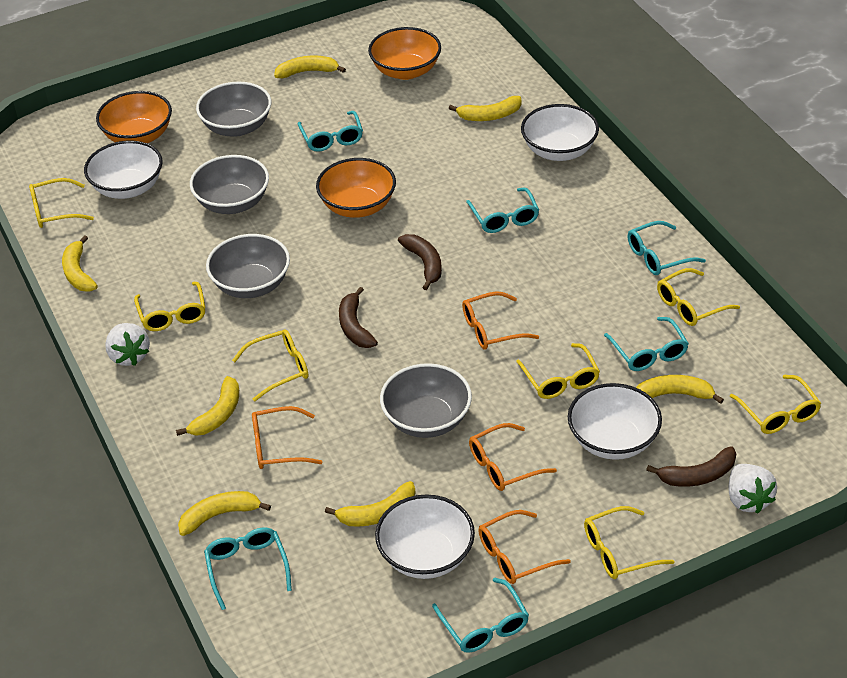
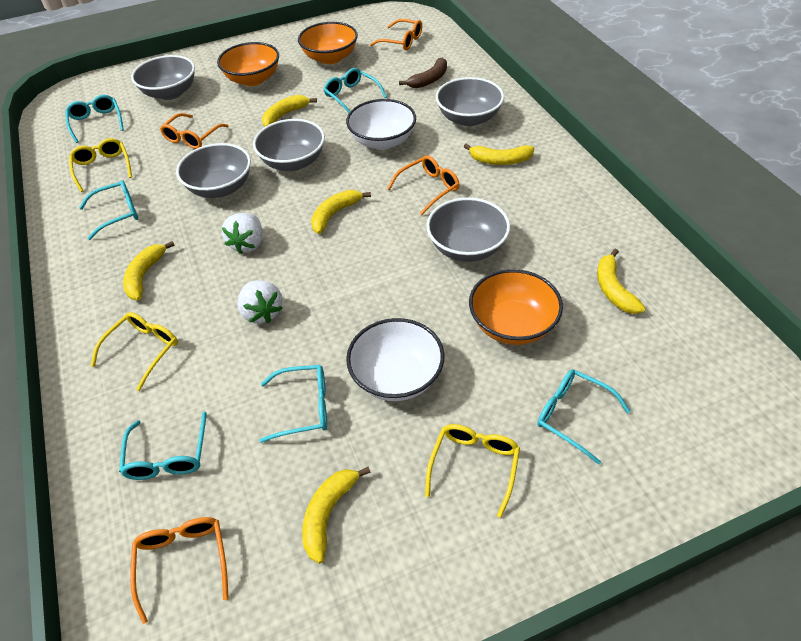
brown banana: [339,287,378,348] [398,234,442,290] [646,446,736,487] = 3 -> [399,58,447,88] = 1
grey bowl: [190,155,269,214] [196,82,271,137] [206,234,290,298] [380,363,472,438] = 4 -> [131,55,195,100] [176,143,251,198] [253,119,325,171] [426,197,510,262] [436,77,504,126] = 5
white bowl: [84,141,163,199] [375,495,475,579] [521,104,599,161] [568,383,662,460] = 4 -> [346,99,416,150] [346,318,445,401] = 2
yellow banana: [62,235,98,292] [176,376,239,436] [178,491,271,536] [274,56,346,78] [325,481,415,527] [449,96,521,121] [636,375,724,404] = 7 -> [123,241,175,300] [262,95,317,127] [302,467,371,564] [311,190,371,234] [463,144,534,165] [597,249,645,314] = 6
yellow glasses: [29,178,94,228] [134,282,206,331] [232,330,309,401] [516,343,600,399] [584,506,675,579] [657,268,740,326] [730,375,821,434] = 7 -> [69,138,132,192] [91,312,178,391] [425,424,520,518] = 3

